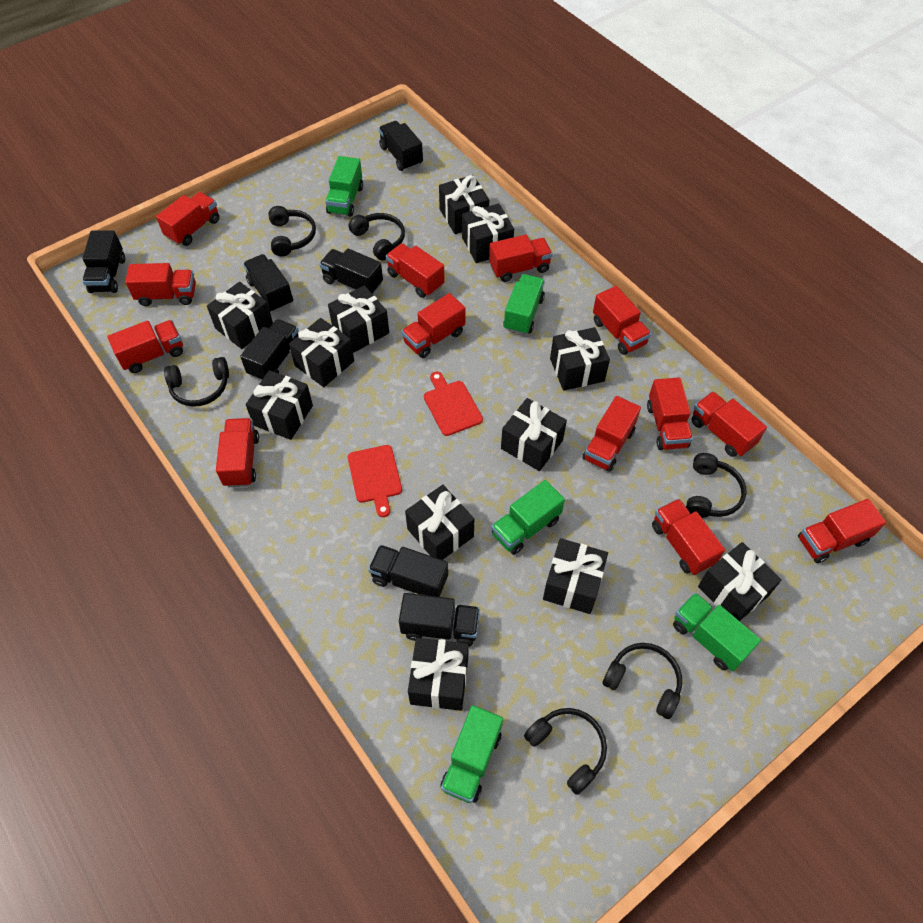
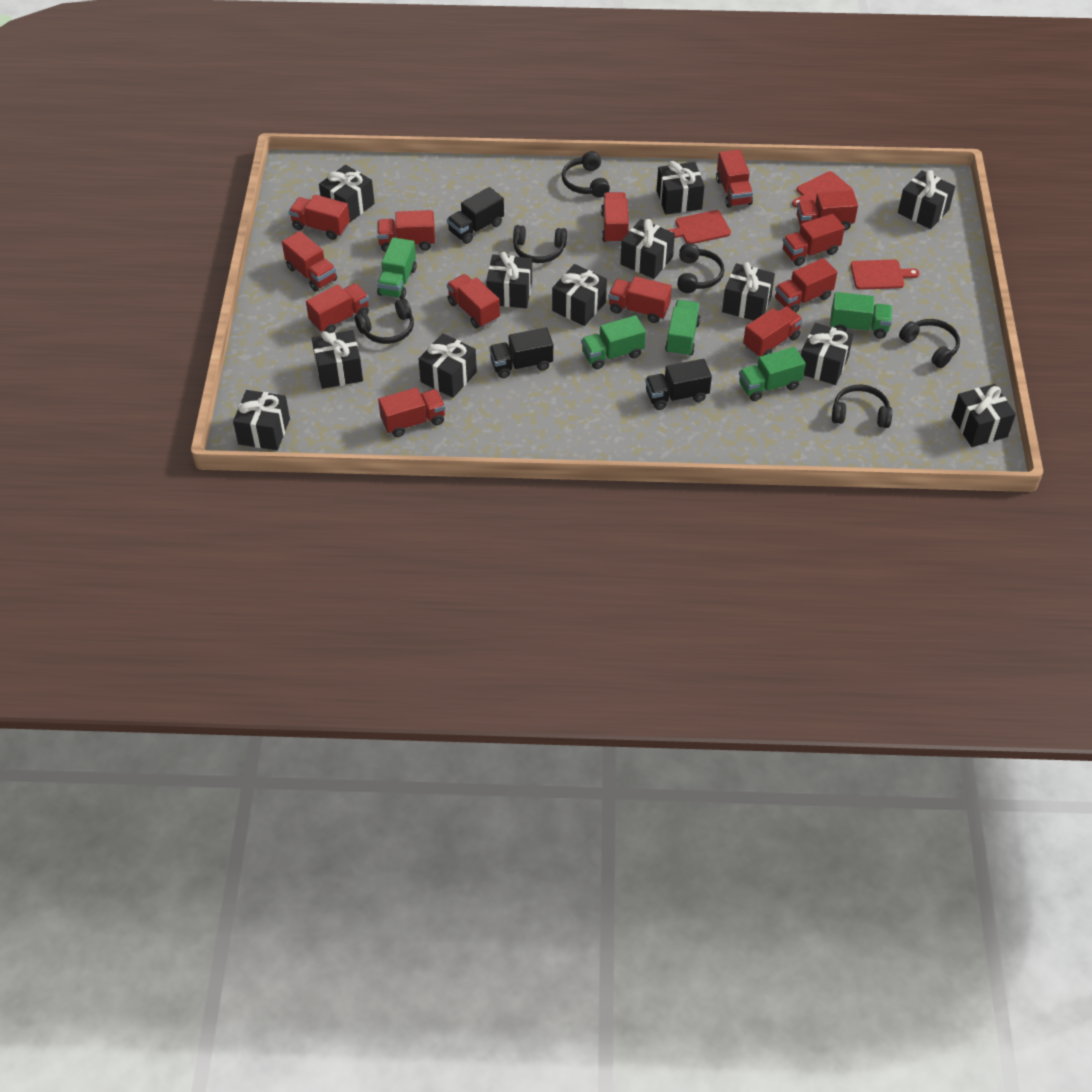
black truck: [82,230,125,293] [240,319,299,381] [243,254,293,312] [319,249,383,295] [368,545,448,597] [379,121,423,171] [399,593,480,647] = 7 -> [447,187,504,244] [489,327,553,378] [645,359,712,410] = 3
red cutting board: [348,445,402,517] [424,372,483,436] = 2 -> [668,210,731,244] [792,171,853,208] [850,260,919,290] = 3

